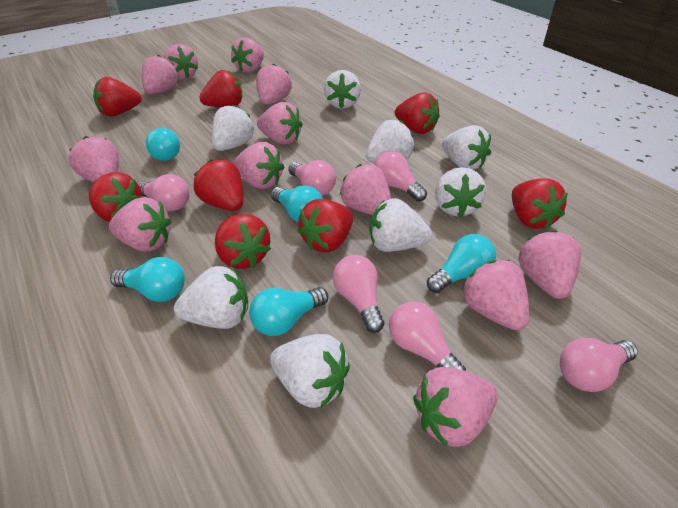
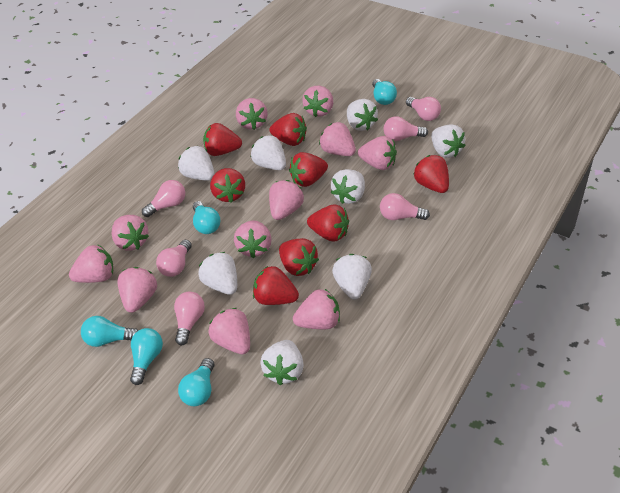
pink strawberry: [69,136,119,183] [109,197,172,252] [142,55,179,94] [164,44,198,80] [231,38,264,73] [233,142,284,189] [256,63,292,105] [257,102,303,144] [340,164,391,215] [413,367,498,448] [461,260,529,330] [518,230,581,299] = 12 -> [69,244,113,283] [112,215,149,251] [118,267,157,313] [209,308,250,354] [234,220,272,258] [236,98,268,130] [269,180,304,220] [293,289,340,329] [302,86,333,117] [319,122,356,156] [358,136,397,170] = 11

